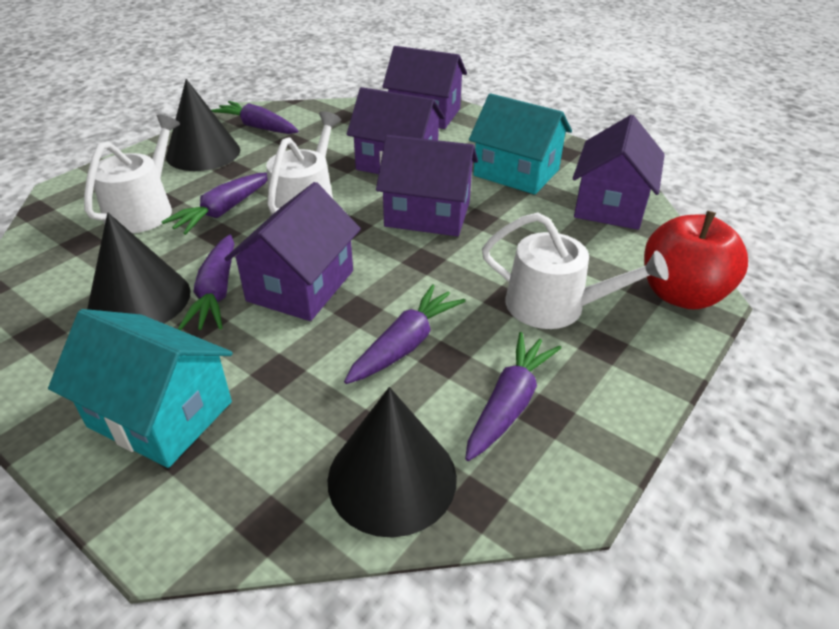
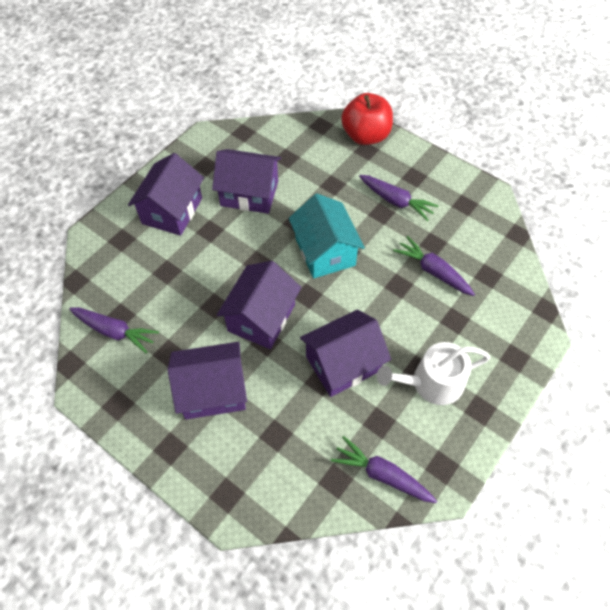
black cone: [87,213,190,324] [166,79,240,171] [328,387,457,538] = 3 -> none = 0
purple carrot: [161,173,268,235] [178,234,234,330] [211,101,299,134] [344,284,465,384] [465,332,562,461] = 5 -> [69,308,159,354] [331,436,437,503] [359,175,439,221] [393,236,475,296] = 4
turquoise house: [48,309,233,468] [469,93,572,195] = 2 -> [289,194,365,279] = 1
white watering can: [84,114,180,233] [266,111,341,216] [482,213,669,329] = 3 -> [377,342,490,405] = 1

